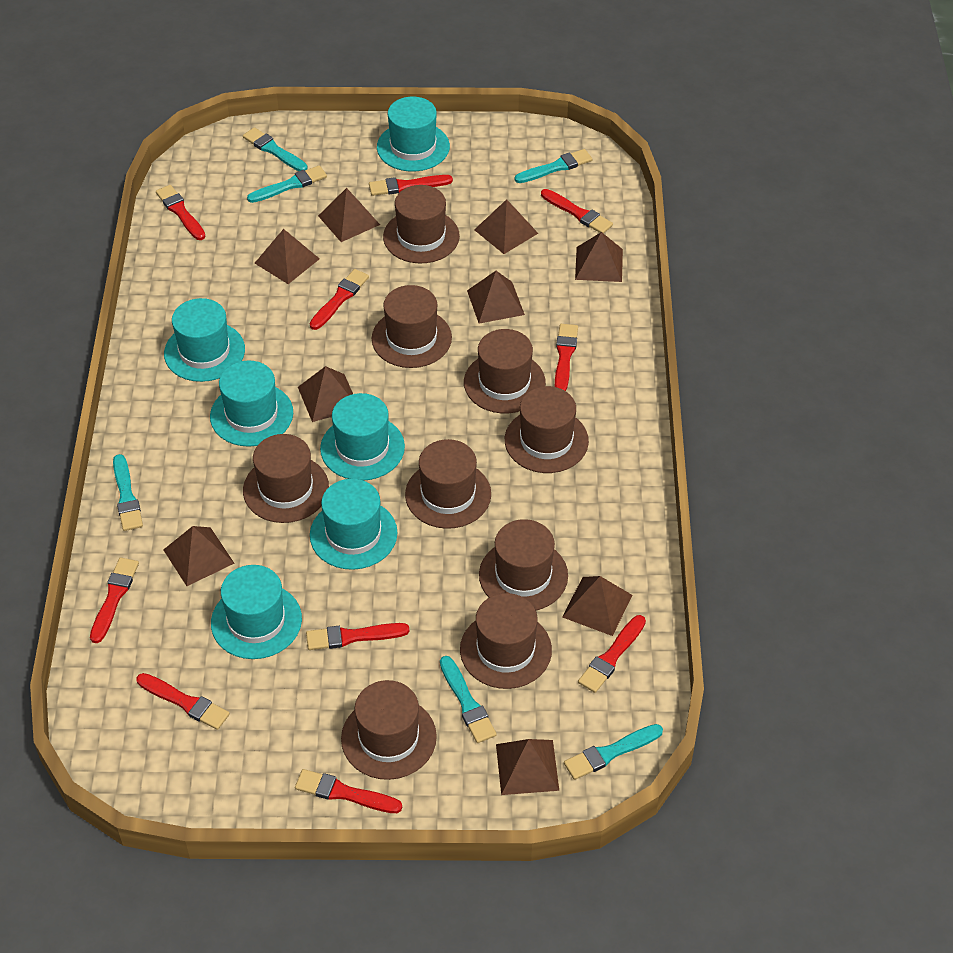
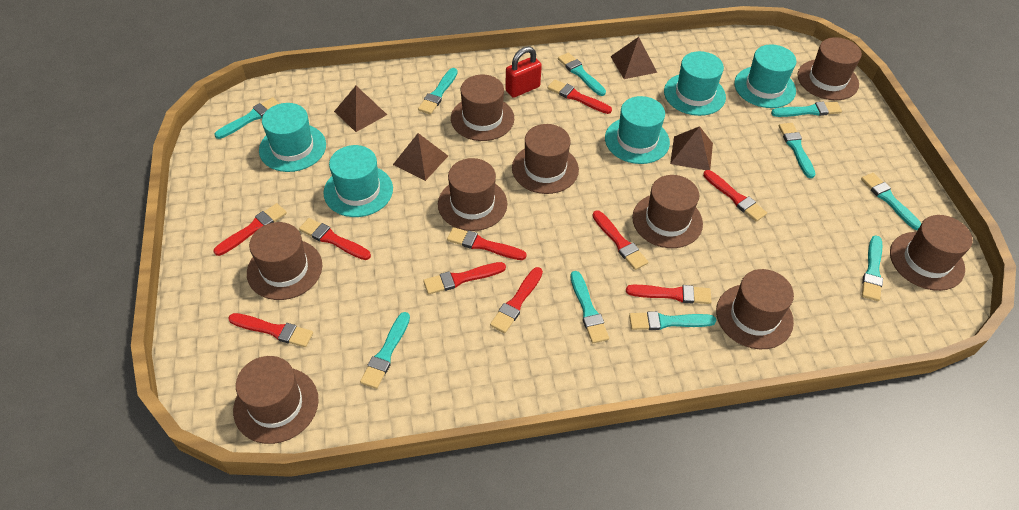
brown pyramid: [163,526,234,586] [255,229,320,284] [298,366,353,422] [318,188,380,242] [467,271,525,324] [474,199,538,254] [496,739,559,795] [562,576,632,636] [575,232,623,282] = 9 -> [334,86,387,132] [393,133,448,181] [610,37,657,79] [670,126,713,170] = 4
red padlock: none = 0 -> [505,47,542,98] = 1
turquoise brush: [113,454,143,531] [243,127,308,171] [247,165,327,203] [440,656,497,743] [514,149,592,183] [564,724,663,780] = 6 -> [214,97,280,139] [360,312,410,389] [418,68,458,114] [558,53,606,96] [570,271,609,343] [629,311,716,330] [771,102,842,117] [779,123,815,178] [861,173,922,230] [862,235,883,301] = 10
turquoise hat: [164,298,245,382] [210,360,293,446] [211,565,302,659] [310,479,398,570] [320,393,405,481] [377,97,450,171] = 6 -> [259,103,326,172] [324,145,393,217] [605,96,670,164] [664,51,726,116] [734,44,796,108] = 5

